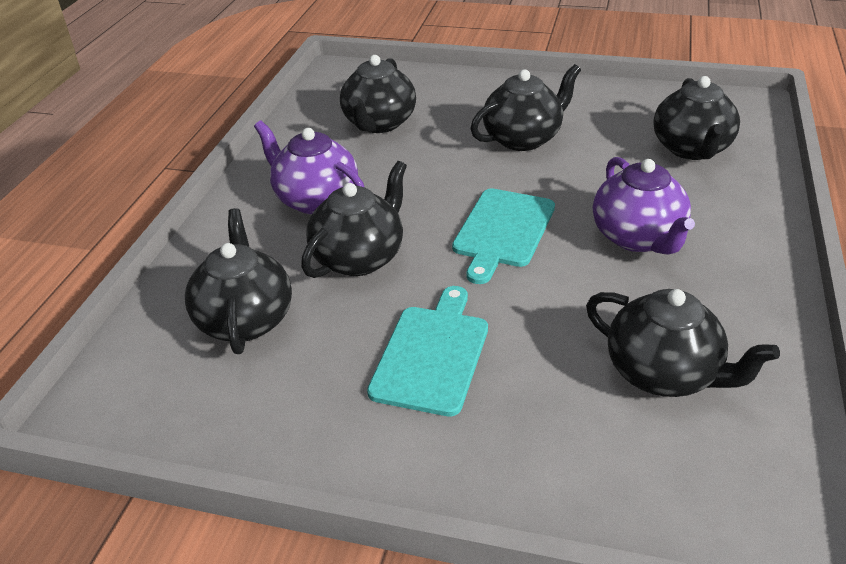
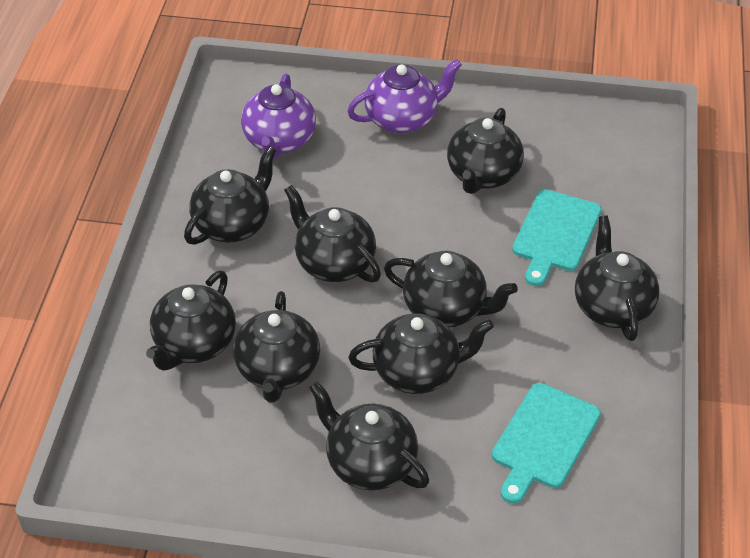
black teapot: [185,208,292,354] [301,161,407,278] [340,55,416,133] [471,64,581,151] [586,289,780,397] [653,76,740,160] = 6 -> [146,271,236,371] [184,146,277,245] [233,291,320,403] [284,185,381,282] [309,381,429,490] [348,314,494,394] [384,251,518,327] [447,108,524,194] [575,216,659,341] = 9

